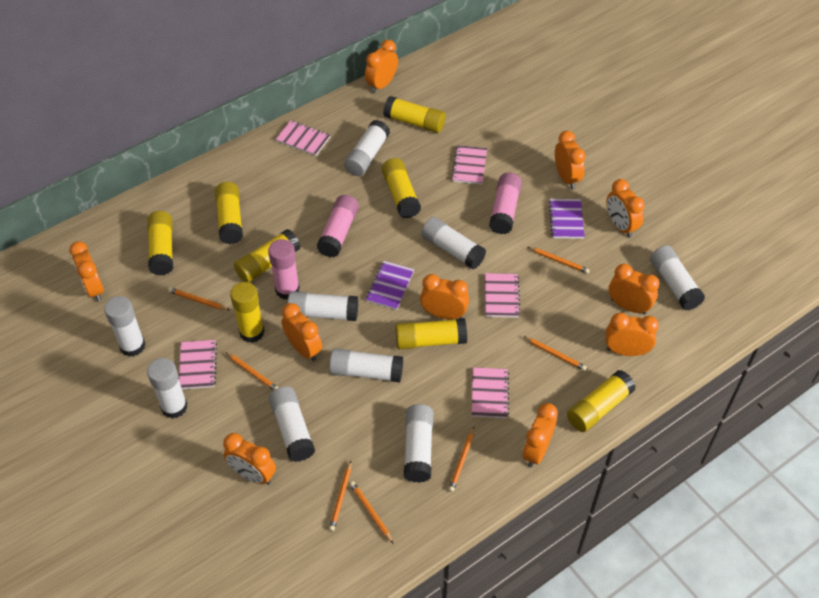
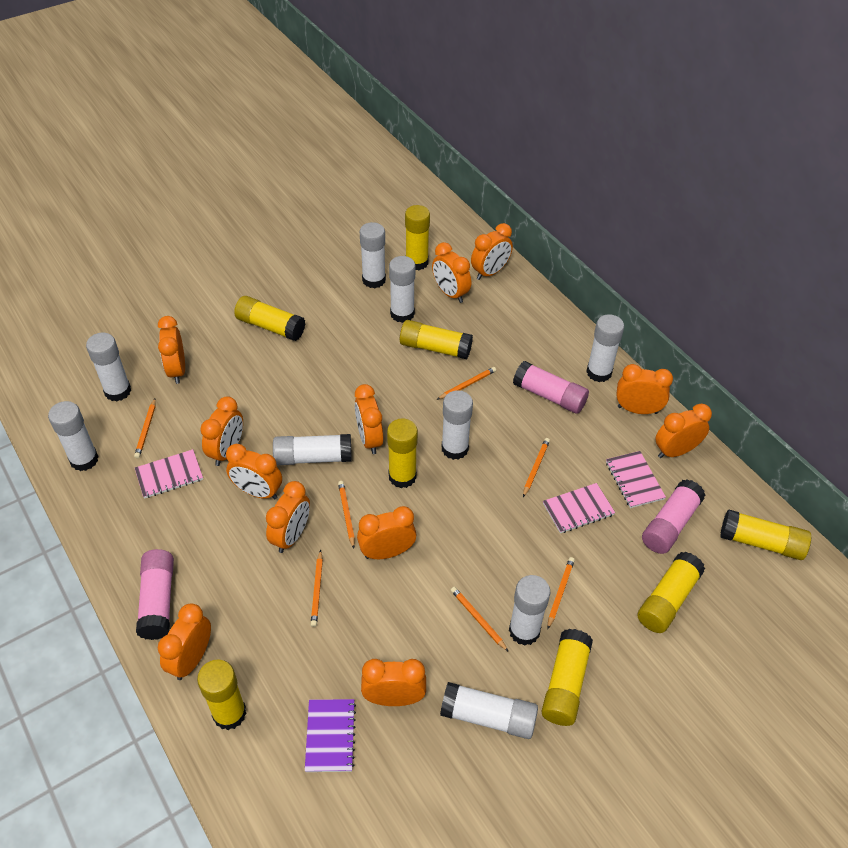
orange clock: [69,241,104,302] [223,433,276,485] [281,303,322,361] [365,40,398,93] [420,274,469,319] [523,403,558,467] [555,131,586,189] [605,313,659,356] [606,179,645,238] [609,264,659,315] = 10 -> [158,316,185,384] [158,604,211,680] [200,396,243,466] [226,444,282,499] [266,481,310,553] [355,384,384,454] [357,506,417,559] [361,659,426,706] [432,242,471,303] [471,223,513,280] [616,364,673,414] [655,403,712,458] = 12
pink notebook: [179,340,217,389] [276,120,330,156] [451,145,487,184] [472,367,509,418] [485,273,521,318] = 5 -> [135,449,203,499] [543,483,615,533] [606,451,666,508] = 3
purple notebook: [366,261,414,310] [549,199,585,239] = 2 -> [305,699,356,772] = 1

